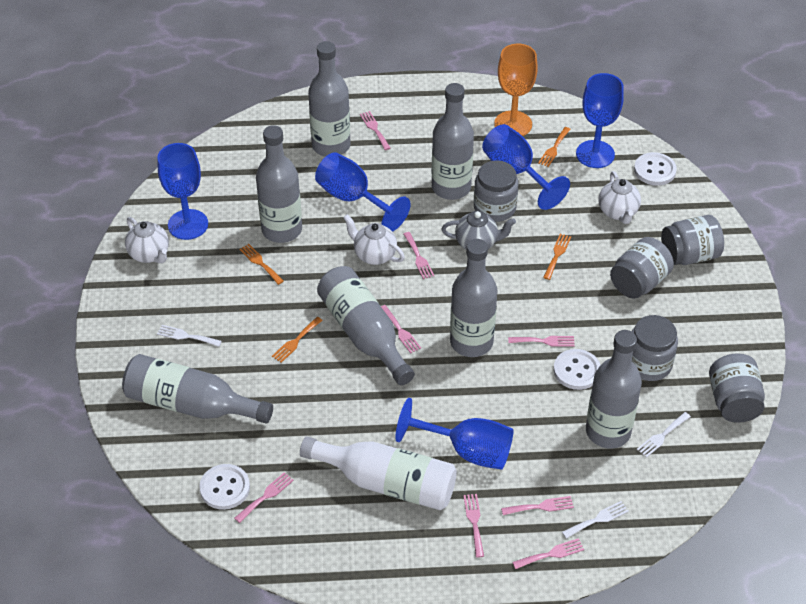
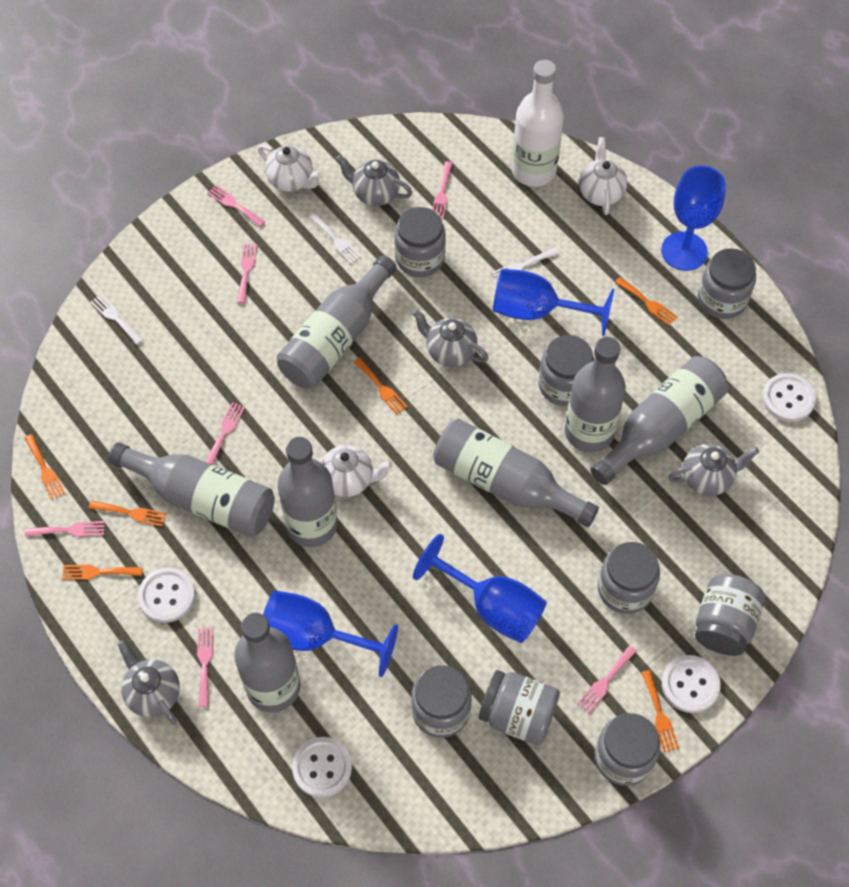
blue goblet: [158,143,208,240] [315,152,411,232] [396,398,514,470] [482,124,570,210] [576,73,624,168] = 5 -> [263,591,398,677] [413,534,547,643] [493,269,615,336] [661,166,726,271] = 4
grey jar: [474,160,519,222] [610,237,674,299] [632,315,678,381] [661,215,724,265] [709,353,765,423] = 5 -> [395,207,446,277] [411,665,472,738] [479,670,560,745] [538,335,594,406] [595,713,661,786] [598,542,660,614] [695,574,765,656] [698,248,756,319] = 8
grey teapot: [441,211,516,249] = 1 -> [117,640,180,725] [336,155,412,206] [412,309,489,367] [668,444,759,496] = 4
orange fork: [239,244,284,285] [272,317,323,363] [538,127,571,167] [543,234,571,280] = 4 -> [24,434,65,499] [62,565,142,579] [89,500,167,527] [354,357,408,415] [615,277,678,326] [641,670,679,752] = 6
orange goblet: [494,44,538,136] = 1 -> none = 0
pink fork: [234,472,294,523] [360,111,390,150] [381,305,421,353] [404,232,434,279] [463,494,484,558] [501,496,574,515] [508,336,575,347] [512,538,584,569] = 8 -> [25,521,105,537] [197,628,213,707] [206,402,245,465] [207,185,265,227] [237,243,258,304] [432,161,453,219] [577,645,637,714] = 7
white button: [199,464,250,510] [554,349,601,390] [634,152,677,186] = 3 -> [138,568,195,623] [292,737,352,798] [662,655,721,713] [762,373,816,422] = 4

